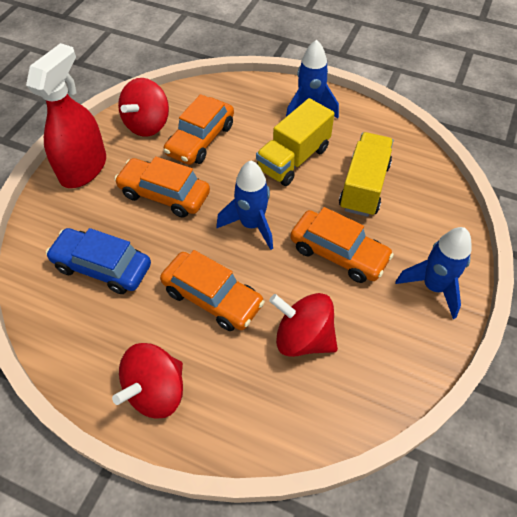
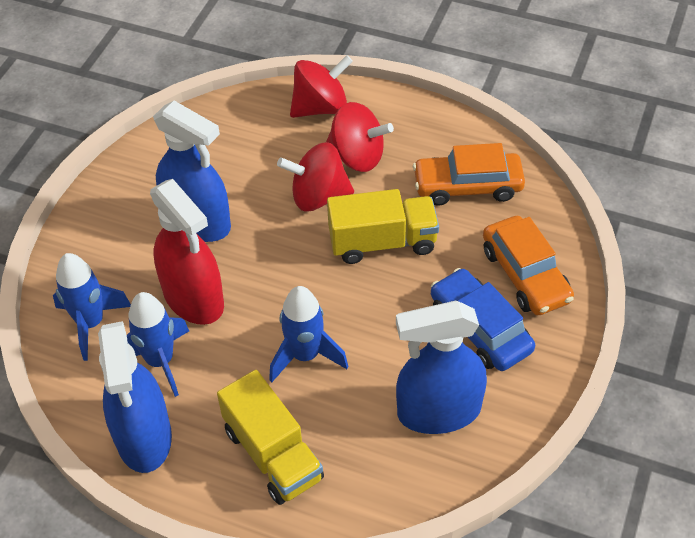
blue spray bottle: none = 0 -> [98,321,172,473] [153,101,231,242] [396,301,487,434] = 3
orange car: [114,156,210,218] [160,250,265,331] [164,94,234,165] [290,207,394,283] = 4 -> [413,143,525,206] [483,216,574,315] = 2

